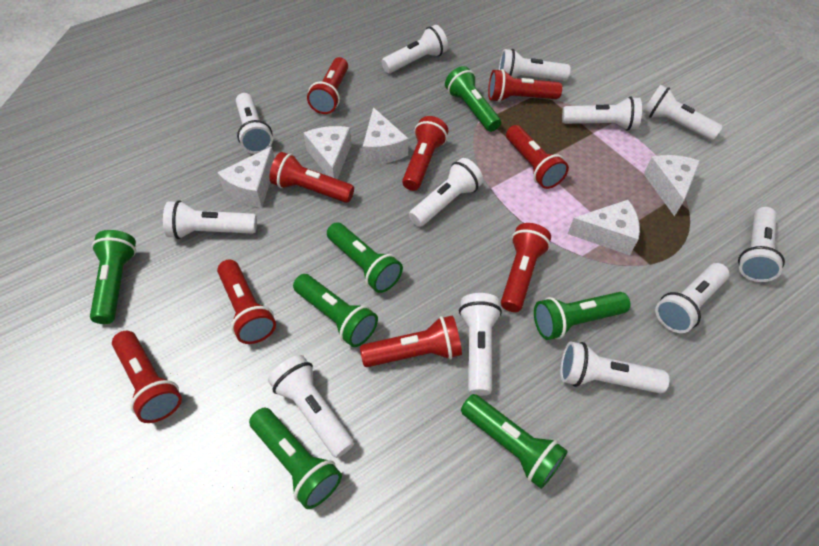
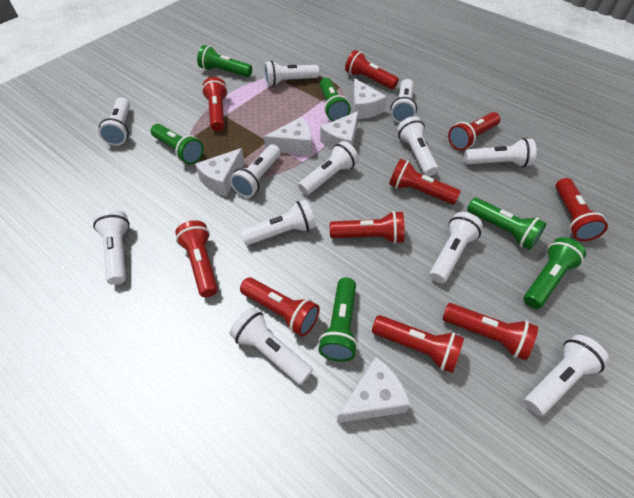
green flashlight: [90,230,136,324] [249,408,342,509] [293,274,378,347] [327,222,403,293] [445,66,501,132] [461,394,568,489] [534,292,631,340] = 7 -> [151,124,204,164] [197,45,252,77] [318,278,358,362] [319,78,351,121] [467,198,547,250] [524,237,586,309] = 6
red flashlight: [112,331,182,423] [217,260,276,344] [269,152,354,203] [307,57,348,114] [360,316,462,367] [402,116,448,191] [488,69,562,102] [501,223,551,312] [506,125,569,189] = 9 -> [175,220,218,297] [202,77,228,131] [240,277,320,337] [330,211,405,244] [345,50,399,90] [372,315,464,373] [389,159,461,204] [442,303,538,360] [448,112,500,150] [556,178,608,241] = 10

